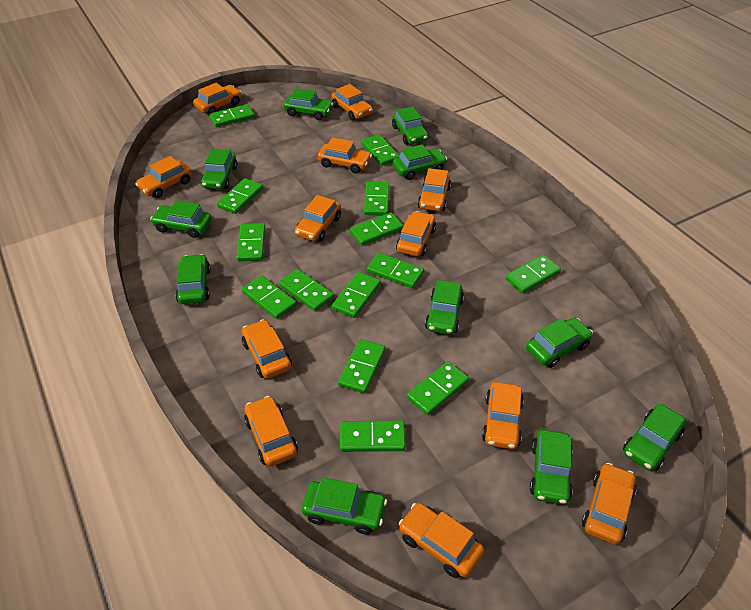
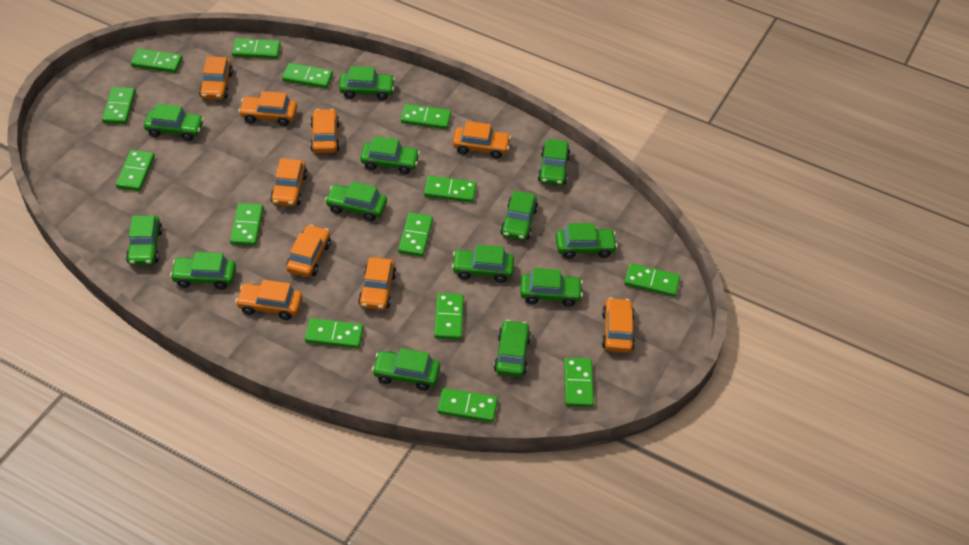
green car: [150,201,212,238] [176,254,211,304] [201,149,237,189] [284,88,333,120] [302,477,387,535] [392,106,428,145] [393,144,447,180] [425,280,464,335] [526,317,593,368] [530,430,573,505] [623,404,686,471] = 11 -> [126,216,163,265] [144,104,204,141] [170,252,236,290] [325,182,387,221] [339,66,395,100] [360,136,420,174] [372,348,440,391] [452,245,514,283] [494,320,531,377] [500,191,538,241] [520,268,583,307] [538,139,570,186] [556,223,618,259] = 13
orange car: [135,156,192,198] [193,83,241,114] [242,319,292,379] [244,396,298,467] [295,195,341,242] [318,137,372,173] [331,84,373,121] [396,211,436,257] [398,503,484,578] [418,168,451,211] [482,382,524,449] [582,463,637,545] = 12 -> [199,56,233,100] [236,280,302,320] [239,91,297,126] [270,158,307,207] [286,225,331,277] [310,109,340,153] [358,257,397,310] [453,121,511,159] [602,297,635,353] = 9

